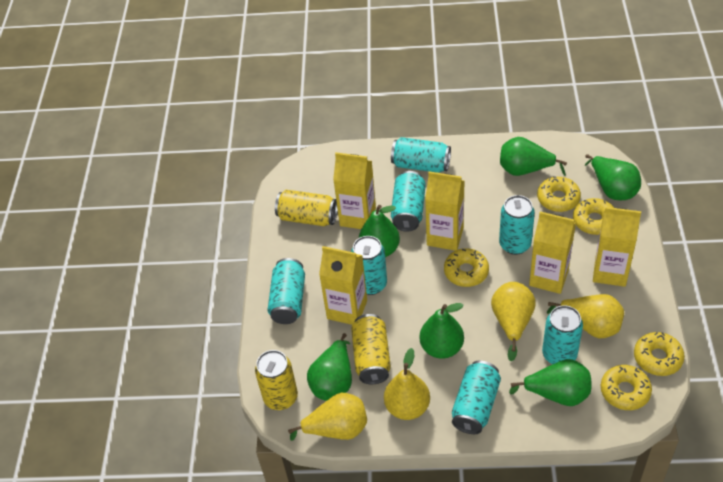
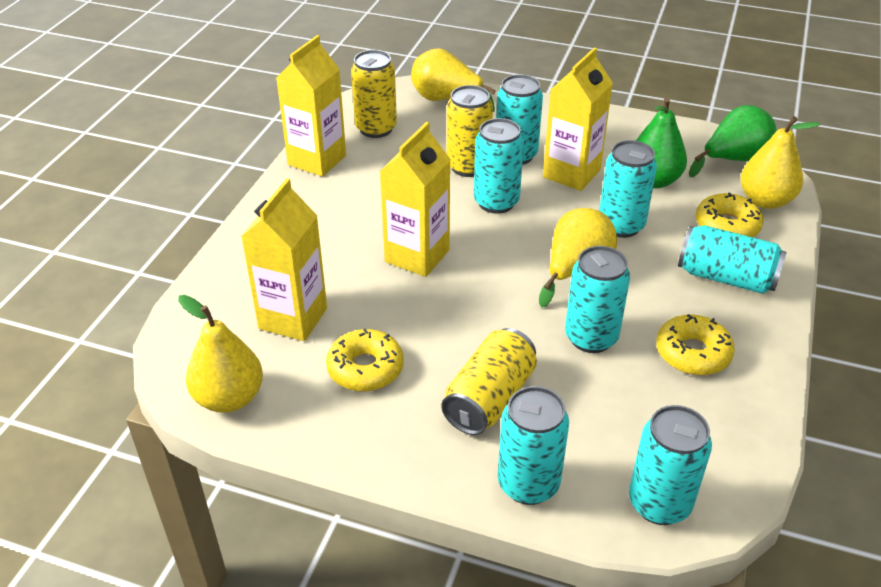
green pear: [307,333,352,401] [359,205,400,257] [419,303,464,359] [500,137,567,176] [509,359,592,406] [585,154,641,200] = 6 -> [636,98,687,188] [689,105,776,177] = 2
yellow carton: [319,246,367,325] [333,152,376,229] [425,171,464,251] [529,211,576,294] [593,207,641,287] = 5 -> [241,178,327,341] [276,35,346,177] [380,122,451,277] [543,47,613,191] = 4
yellow donut: [444,248,489,287] [537,176,581,212] [573,198,614,235] [601,365,652,410] [634,332,685,376] = 5 -> [326,329,404,392] [656,314,735,375] [696,192,764,237] = 3

